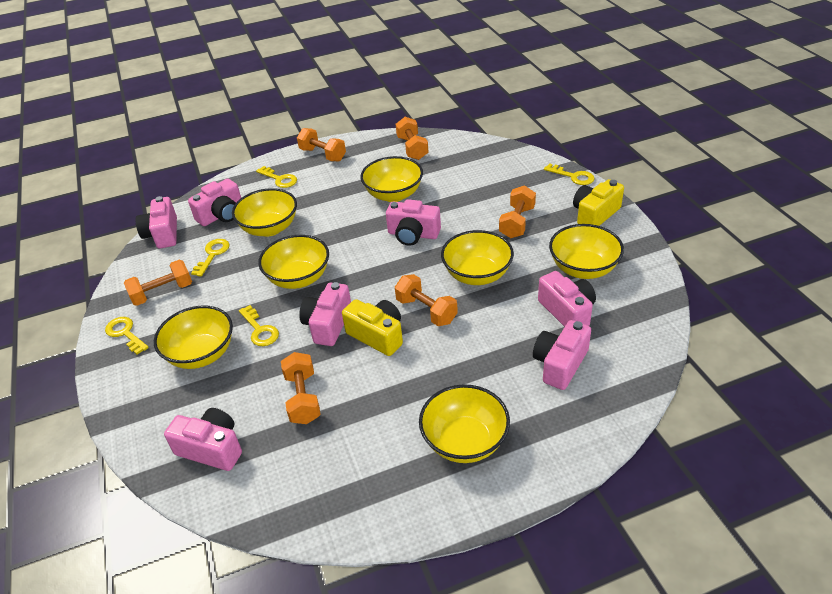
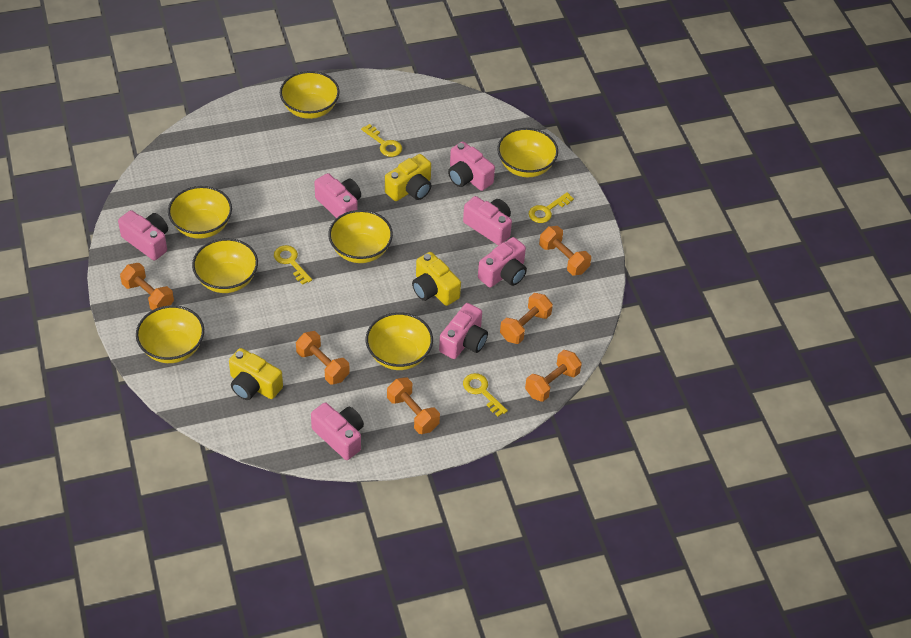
yellow camera: [342,299,403,356] [573,179,624,226] = 2 -> [229,348,283,400] [385,154,431,201] [412,252,461,306] = 3
yellow key: [105,317,149,355] [191,239,229,277] [239,305,279,346] [256,166,297,188] [544,163,595,185] = 5 -> [274,245,312,285] [361,124,402,157] [463,373,508,417] [529,192,574,223] = 4

